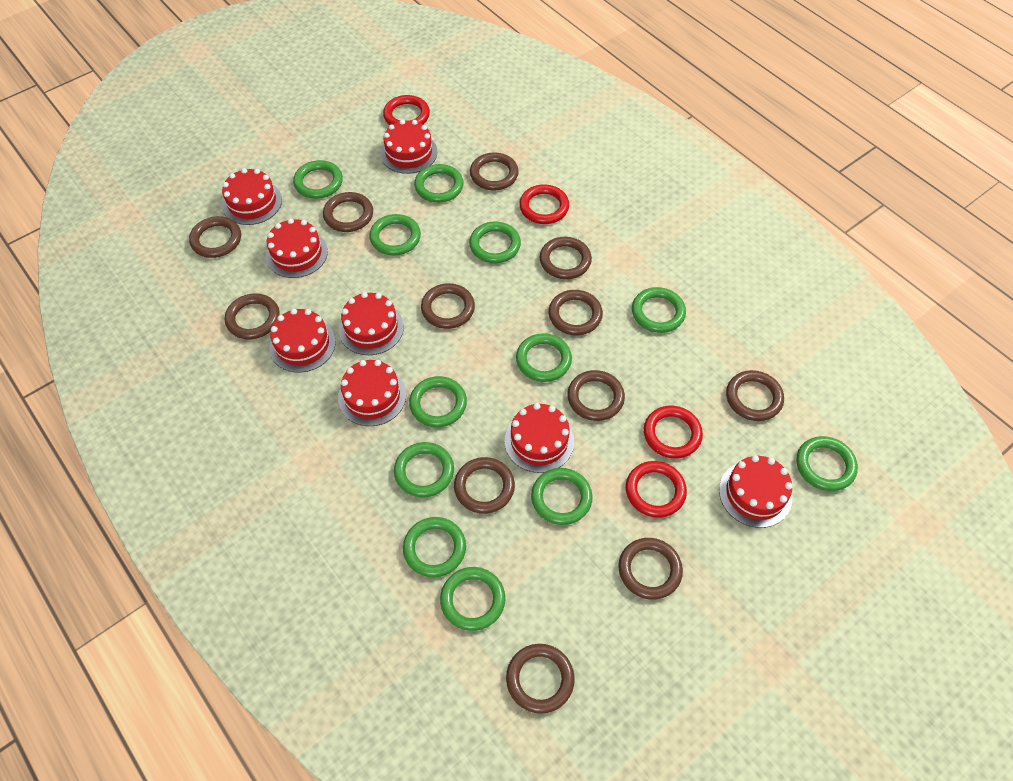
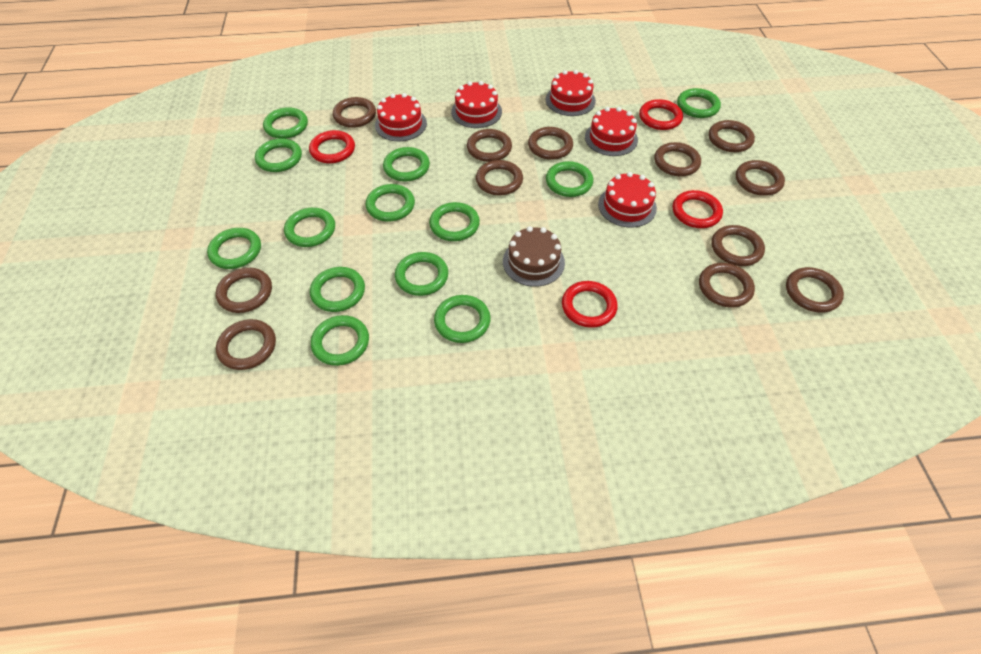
brown cake: none = 0 -> [503,226,565,287] = 1
green ring: [293,160,343,199] [369,214,421,256] [394,442,454,498] [403,517,466,577] [409,376,467,427] [414,164,464,203] [440,567,505,631] [469,222,521,263] [516,333,572,382] [531,468,593,525] [632,287,686,333] [796,436,858,491] = 12 -> [207,228,261,269] [255,138,302,172] [263,107,308,139] [284,208,335,247] [310,267,365,312] [311,315,369,366] [366,184,415,222] [383,147,430,182] [395,252,448,296] [429,202,480,241] [434,295,491,343] [546,161,593,197] [677,88,721,118] = 13
red cake: [222,168,282,225] [266,218,328,278] [269,309,336,373] [338,360,406,426] [339,292,404,355] [381,119,437,174] [504,403,574,473] [719,455,793,528] = 8 -> [375,93,427,141] [451,81,502,128] [546,70,596,116] [585,107,638,156] [598,172,657,228] = 5

